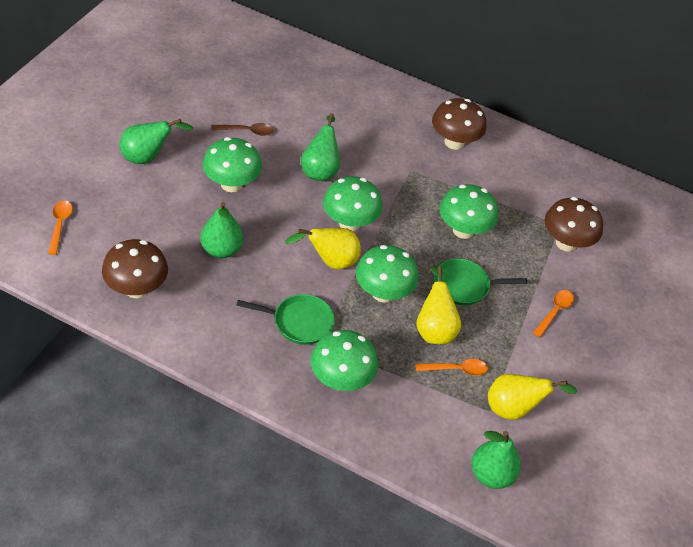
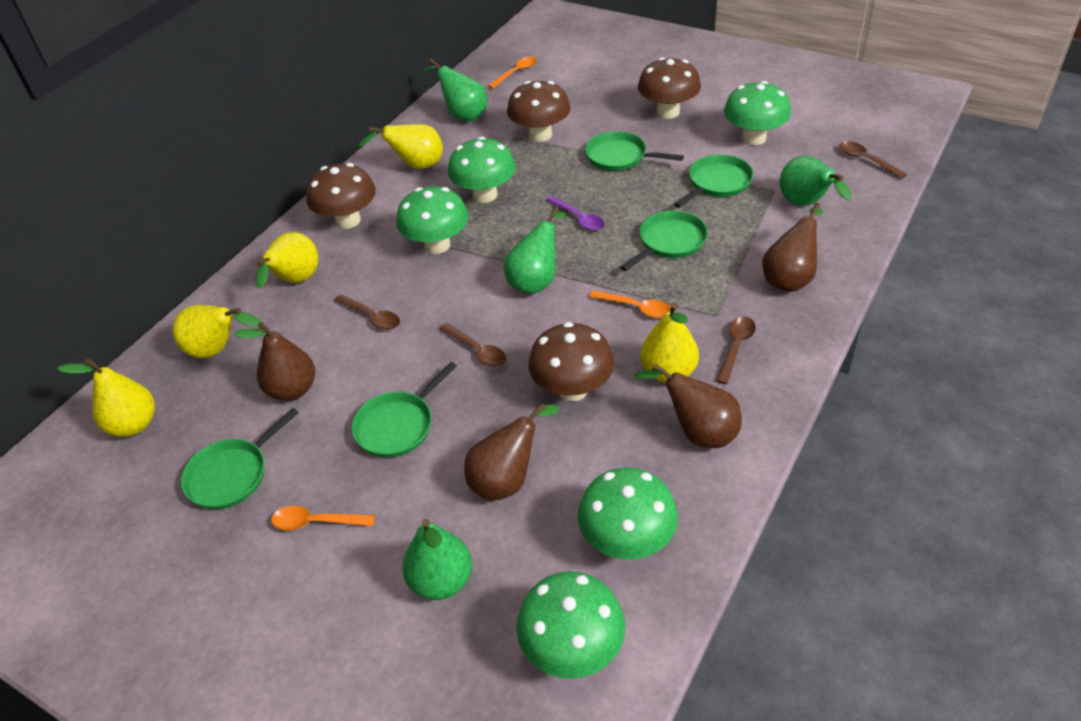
brown mushroom: [102,239,168,298] [432,98,486,150] [544,197,603,252] = 3 -> [306,163,376,229] [507,81,571,142] [528,322,614,402] [638,57,701,119] = 4
brown pear: none = 0 -> [234,322,315,401] [464,402,559,501] [635,363,742,448] [762,202,823,292] = 4
brown spoon: [211,123,274,136] = 1 -> [334,294,400,330] [439,323,506,367] [716,316,756,384] [840,141,907,179] = 4
green pan: [237,294,335,345] [434,259,527,305] = 2 -> [181,408,299,510] [352,362,457,458] [585,131,684,171] [621,210,708,271] [674,154,754,208] = 5
purple spoon: none = 0 -> [546,196,605,231] = 1
yellow pear: [285,228,361,270] [416,266,461,344] [488,374,577,420] = 3 -> [57,358,155,437] [172,305,261,358] [256,232,318,289] [358,124,443,169] [640,303,699,383] = 5

